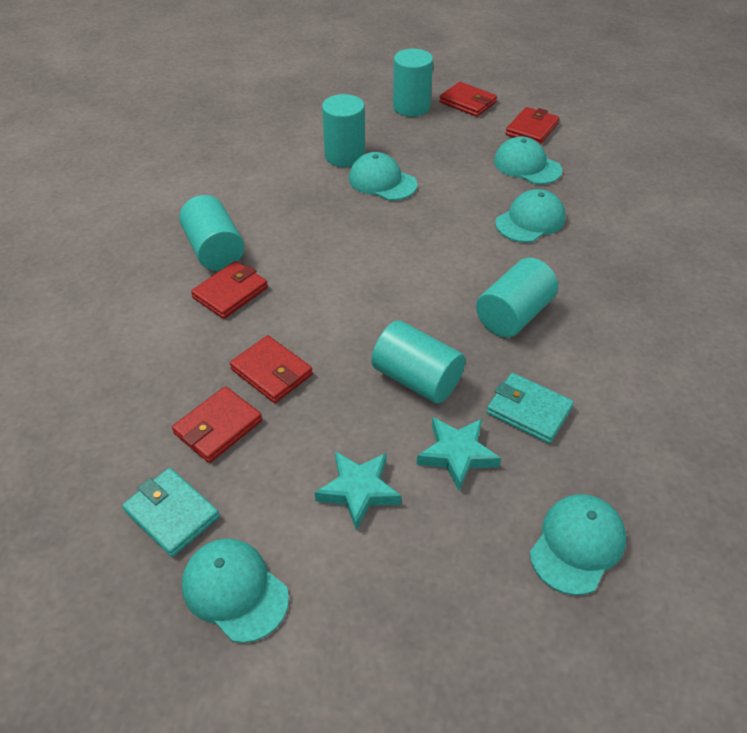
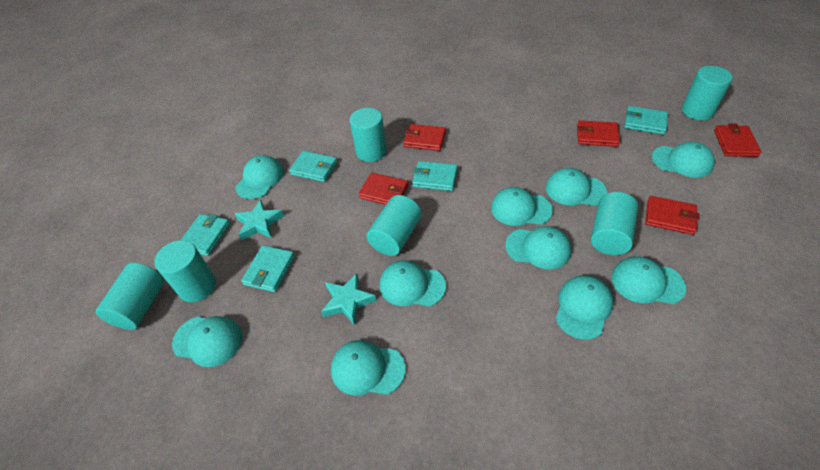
turquoise cap: [182,538,289,643] [349,152,417,201] [494,136,562,185] [495,189,566,243] [530,494,626,595] = 5 -> [172,316,242,367] [236,155,284,199] [331,340,405,395] [379,260,446,307] [491,187,553,226] [505,226,572,269] [546,168,607,206] [556,275,613,340] [611,256,686,304] [652,142,715,178] = 10
turquoise cylinder: [179,195,244,271] [322,94,365,167] [372,320,465,404] [393,49,433,117] [476,258,558,338] = 5 -> [96,263,165,330] [155,240,216,302] [350,108,386,162] [367,195,422,256] [591,192,638,255] [682,66,733,120] = 6
turquoise wallet: [122,468,220,557] [487,373,574,444] = 2 -> [181,214,230,256] [241,245,295,292] [289,151,337,182] [412,161,458,191] [624,106,668,135] = 5

